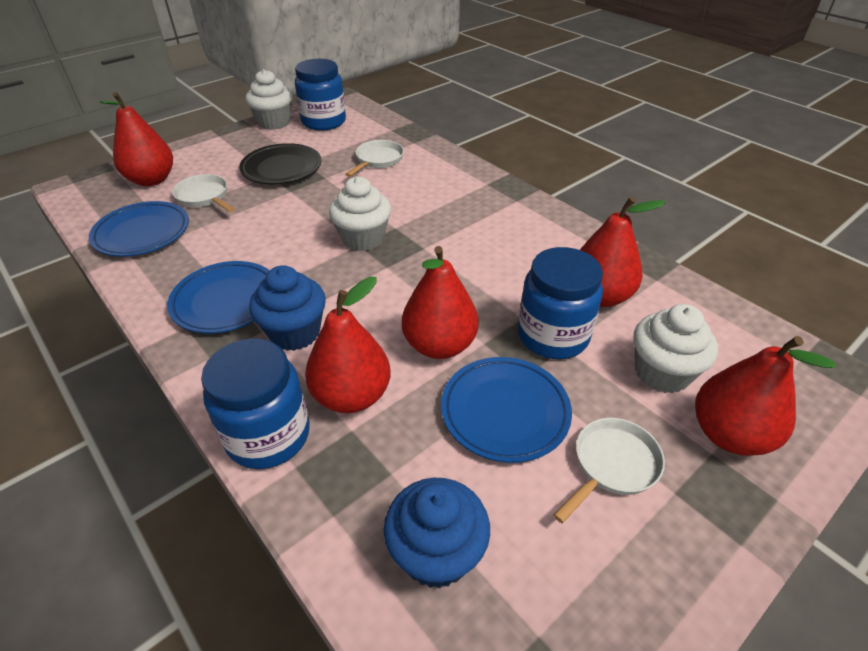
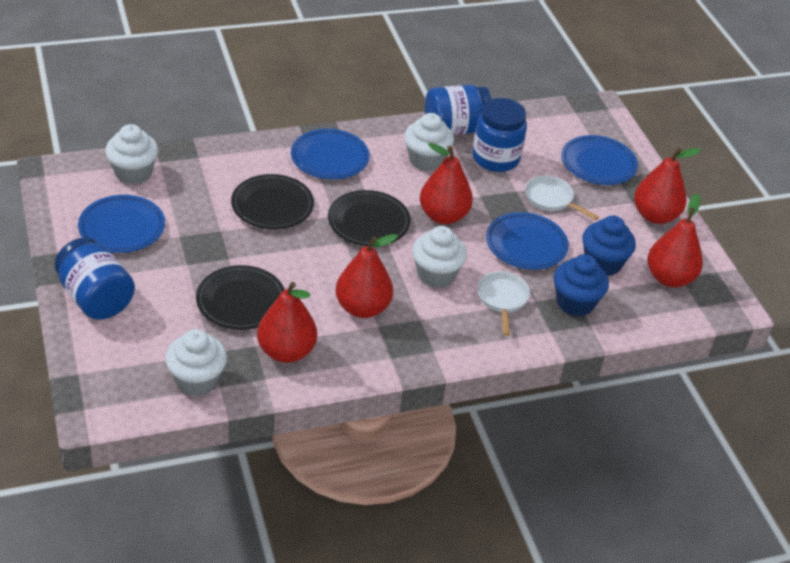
black plate: [239,143,321,184] = 1 -> [196,265,285,330] [231,174,314,229] [328,190,410,246] = 3
blue plate: [89,201,189,256] [167,261,270,333] [441,357,572,463] = 3 -> [78,195,165,253] [291,129,369,179] [486,212,569,270] [561,135,638,185] = 4
white cupcake: [245,69,293,130] [329,177,391,251] [633,304,718,393] = 3 -> [105,124,158,185] [165,329,227,396] [404,113,454,171] [412,226,467,288] = 4
white pan: [172,174,235,212] [345,140,404,177] [553,418,665,523] = 3 -> [477,271,530,336] [525,175,599,220] = 2

